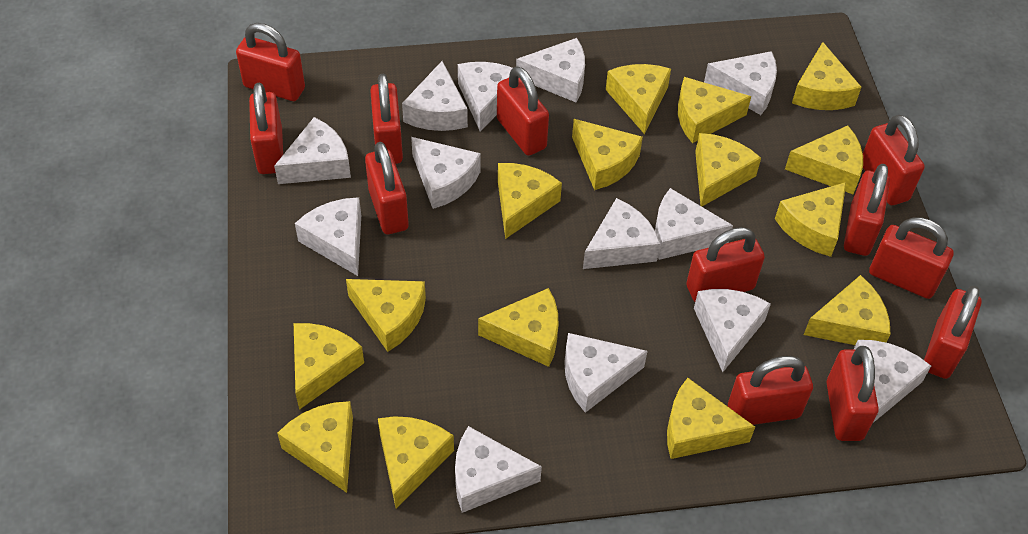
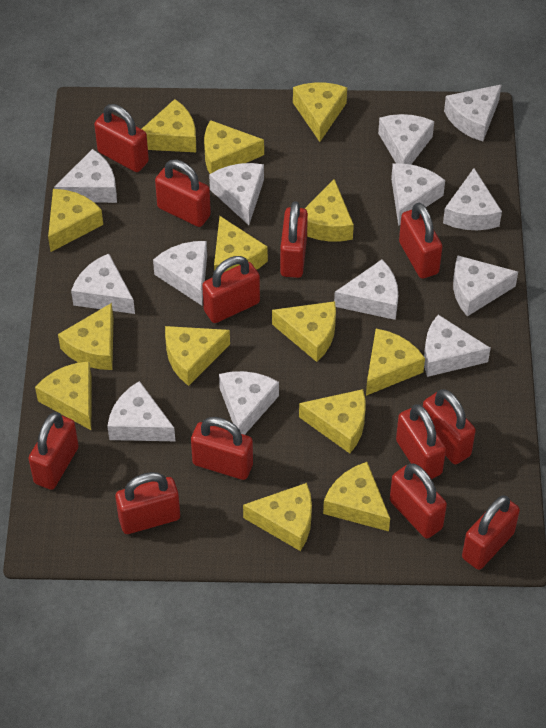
yellow cheese: [277,401,353,493] [294,323,364,410] [346,279,426,352] [378,416,454,509] [478,288,559,367] [498,163,562,239] [572,119,643,190] [606,64,671,134] [667,378,755,459] [678,77,751,143] [695,133,761,207] [775,182,846,257] [785,126,863,194] [792,42,861,110] [804,275,890,345] = 15 -> [35,361,91,430] [48,189,103,252] [58,303,114,370] [142,99,196,152] [165,326,230,386] [204,120,264,174] [214,216,268,272] [243,483,312,551] [272,301,336,362] [293,83,347,142] [299,389,365,453] [305,179,354,242] [323,462,390,531] [366,329,425,396] = 14

